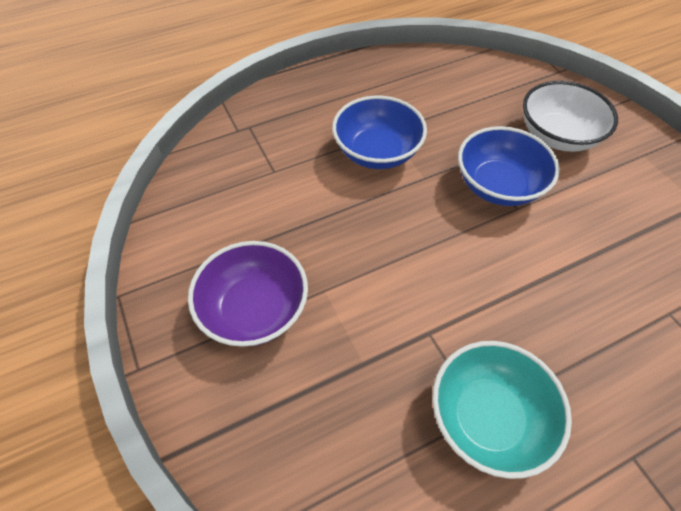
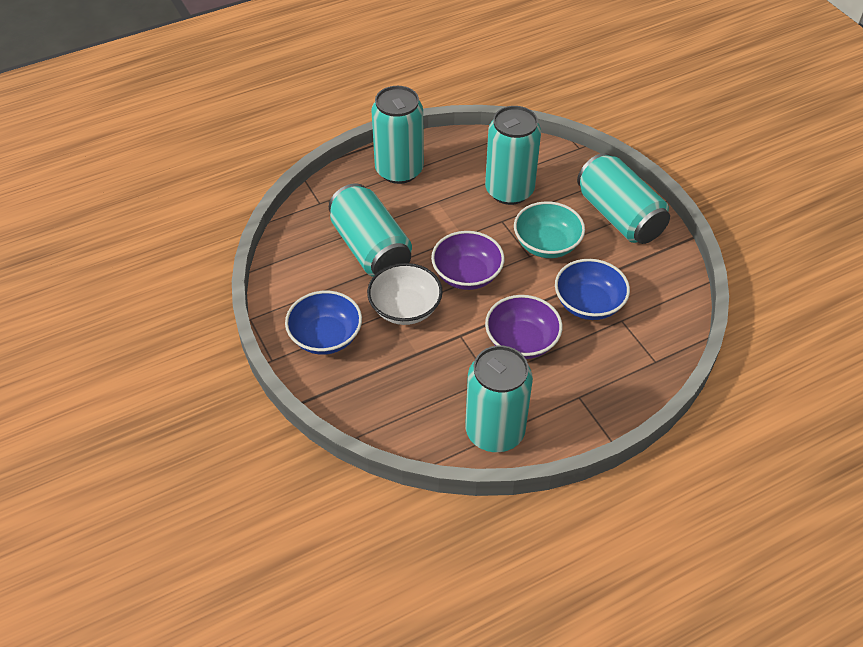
purple bowl: [188,241,308,347] = 1 -> [431,231,505,290] [485,295,562,359] = 2
turquoise can: none = 0 -> [329,183,412,277] [371,86,424,184] [465,346,533,452] [485,106,541,205] [577,153,670,244] = 5

